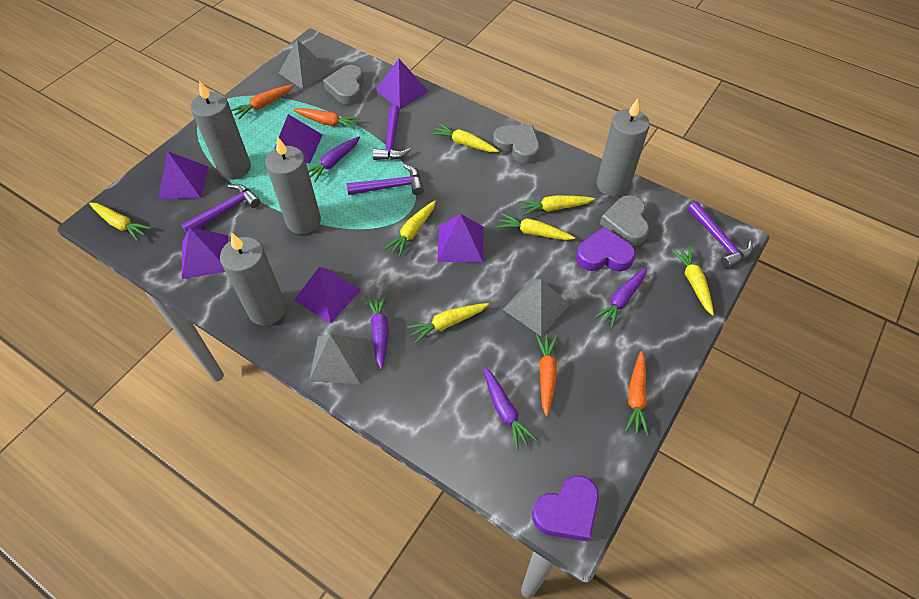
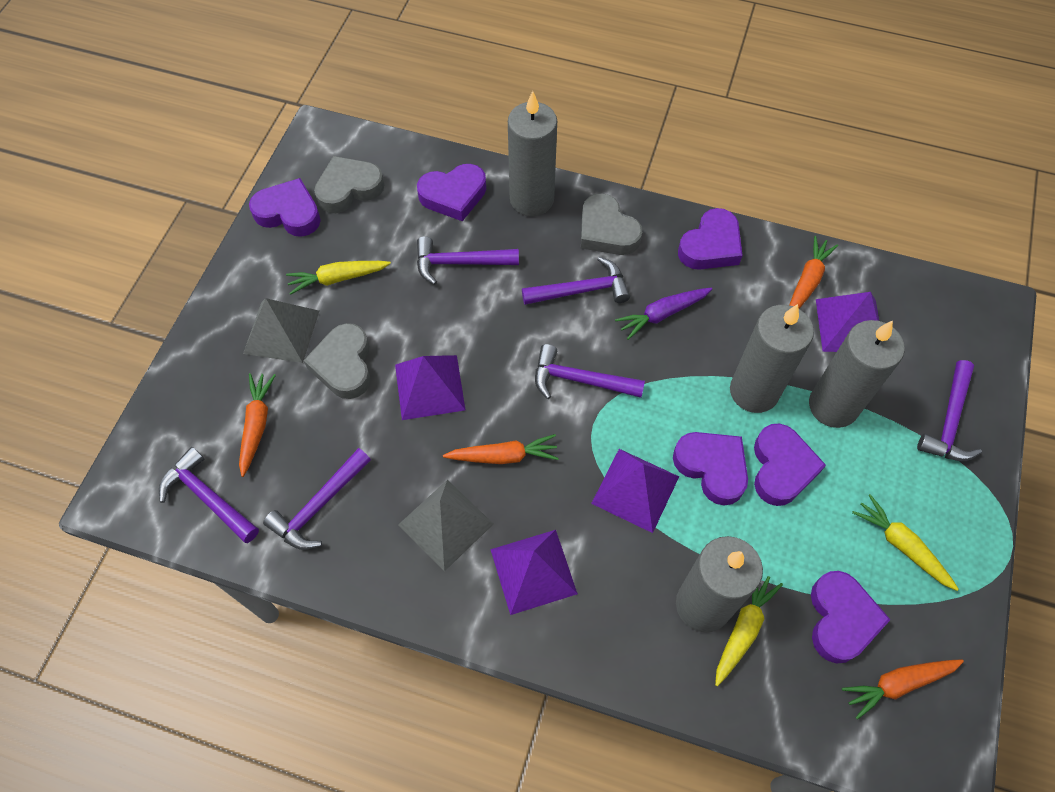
grey pyramid: [279,39,331,90] [309,334,367,384] [503,279,570,336] = 3 -> [243,298,319,363] [398,480,494,572] = 2
purple carrot: [308,137,360,182] [366,293,389,370] [483,367,537,450] [594,268,647,329] = 4 -> [615,288,712,340] = 1
purple hammer: [181,184,261,233] [347,164,424,195] [373,105,411,160] [688,202,753,268] = 4 -> [159,447,259,543] [263,448,371,550] [417,236,519,285] [522,257,630,305] [535,344,645,399] [917,360,982,461] = 6
purple heart: [532,475,599,542] [576,227,635,271] = 2 -> [249,178,321,237] [417,164,486,221] [673,432,748,506] [678,208,743,270] [754,424,826,506] [811,571,890,664] = 6
purple pyramid: [158,151,208,199] [182,227,228,279] [274,114,323,164] [294,267,361,323] [375,59,429,109] [437,214,483,263] = 6 -> [395,355,465,420] [490,530,578,615] [591,449,679,533] [816,292,879,352] = 4
yellow carrot: [89,202,151,241] [384,201,436,257] [407,303,489,343] [431,123,499,152] [497,213,575,240] [519,195,595,216] [671,247,714,316] = 7 -> [286,261,391,295] [715,576,783,687] [852,494,959,591] = 3

